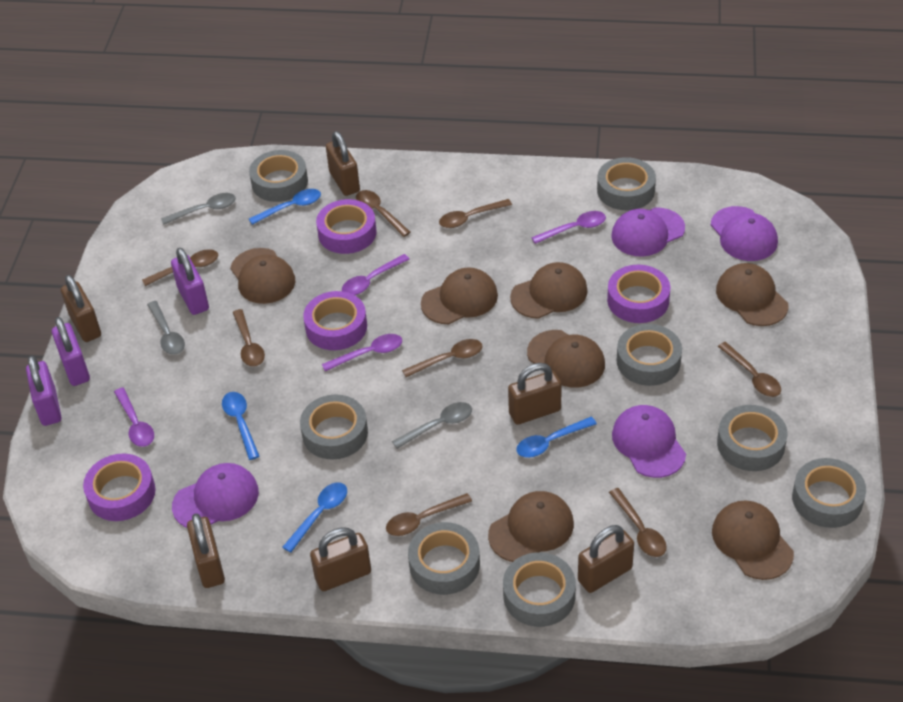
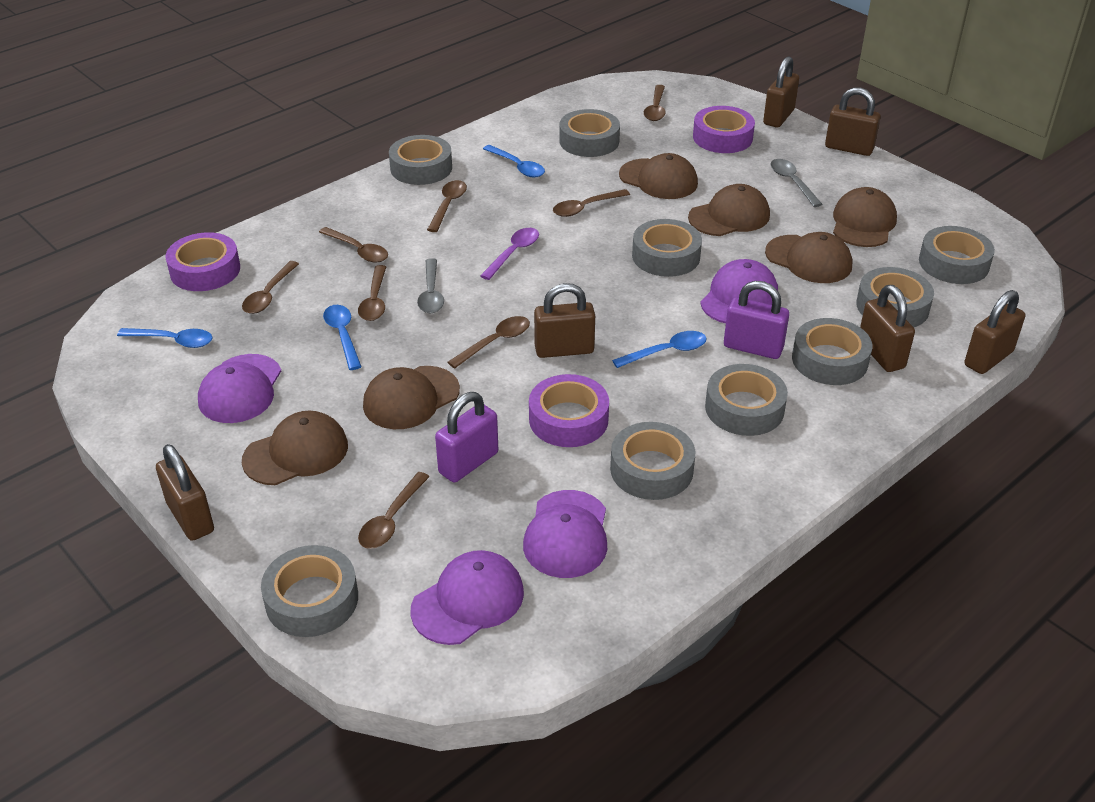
brown cap: [230,248,295,304] [421,267,498,324] [488,491,574,562] [510,262,588,319] [527,330,605,388] [712,501,794,580] [716,263,788,326] = 7 -> [242,411,348,485] [363,366,460,429] [619,153,698,199] [688,184,770,236] [765,232,853,283] [833,187,897,247] = 6
grey spoon: [147,301,185,355] [161,193,236,225] [392,402,472,449] = 3 -> [417,258,444,313] [770,159,822,207] = 2
grey tape: [249,150,308,202] [300,395,368,459] [408,522,480,595] [503,552,576,627] [597,157,656,210] [617,324,682,386] [717,405,788,471] [792,458,866,528] = 8 -> [261,545,358,637] [389,135,452,185] [559,109,620,157] [610,422,695,500] [632,219,702,277] [705,364,788,436] [792,318,872,385] [856,267,934,327] [919,226,995,284] = 9
purple padlock: [26,355,61,426] [52,317,90,386] [171,248,209,315] = 3 -> [435,392,498,483] [724,281,789,359] = 2
purple spoon: [114,387,154,447] [322,334,402,371] [342,254,410,295] [531,211,606,244] = 4 -> [480,228,539,280] = 1
purple tape: [83,453,156,521] [303,291,367,350] [316,199,377,254] [607,265,670,323] = 4 -> [165,232,240,291] [529,374,609,447] [693,106,755,153] = 3

